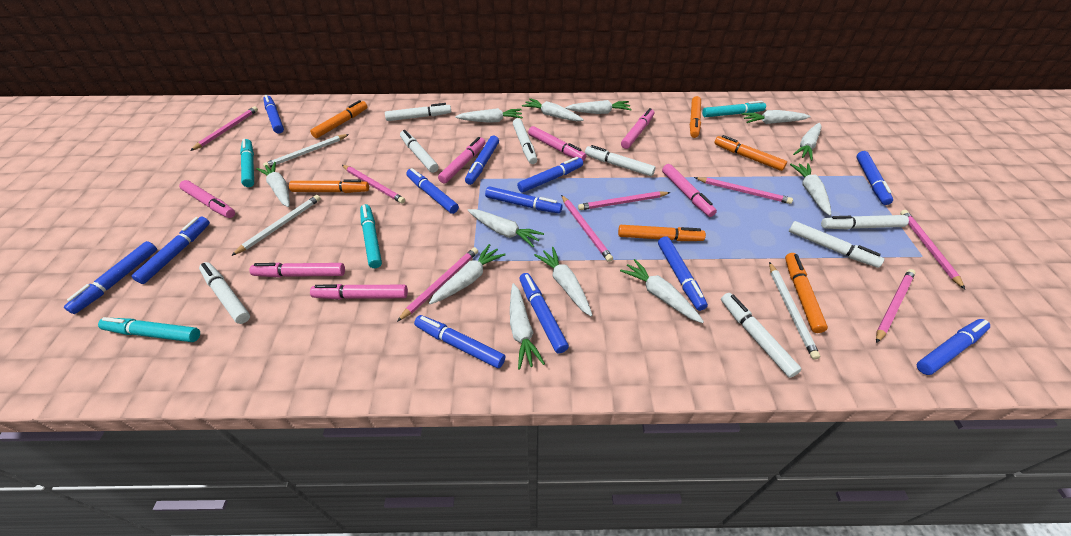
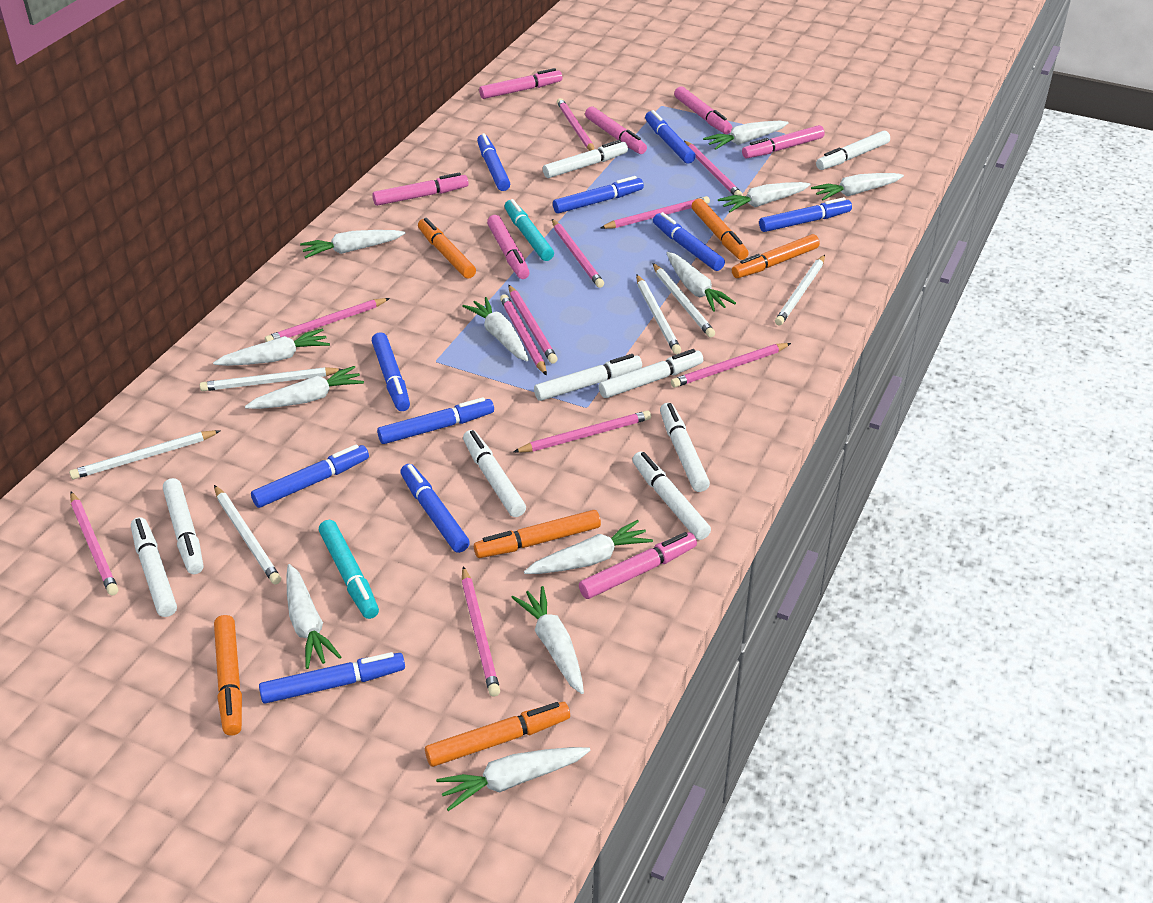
blue marker: [64,241,157,314] [132,216,210,284] [263,95,284,134] [406,168,459,214] [414,315,505,368] [465,136,499,185] [485,186,562,213] [517,157,583,193] [519,273,569,353] [658,236,708,311] [856,151,893,205] [917,319,990,375] = 12 -> [251,444,369,508] [259,652,405,704] [372,332,410,411] [377,397,494,444] [401,464,470,553] [477,133,510,191] [553,176,644,214] [645,110,696,164] [653,212,725,271] [759,197,852,232] = 10
pink pencil: [190,106,258,151] [342,165,405,204] [397,247,478,322] [561,195,613,262] [578,191,671,210] [694,177,793,204] [876,269,916,343] [900,210,965,289] = 8 -> [70,492,118,595] [265,298,390,342] [462,566,500,697] [500,294,547,376] [508,285,558,363] [513,410,651,453] [552,219,604,288] [557,98,594,151] [601,196,710,229] [671,343,791,388] [684,141,743,196] = 11
turquoise marker: [98,317,200,342] [240,139,254,187] [360,204,382,268] [702,101,766,117] = 4 -> [319,520,379,619] [505,199,554,261] = 2
white marker: [199,262,250,324] [385,103,451,121] [400,130,439,173] [513,118,537,164] [585,145,655,176] [721,293,802,378] [789,221,884,268] [821,215,909,230] = 8 -> [131,517,177,617] [163,478,203,574] [463,430,526,517] [534,354,642,401] [543,140,628,178] [599,349,703,398] [632,452,711,540] [660,403,710,492] [816,131,890,170] = 9
white pencil: [231,195,321,256] [263,134,349,169] [769,262,820,360] = 3 -> [69,430,221,479] [200,367,343,391] [214,485,281,584] [636,274,681,354] [653,263,715,337] [775,255,825,325] = 6

